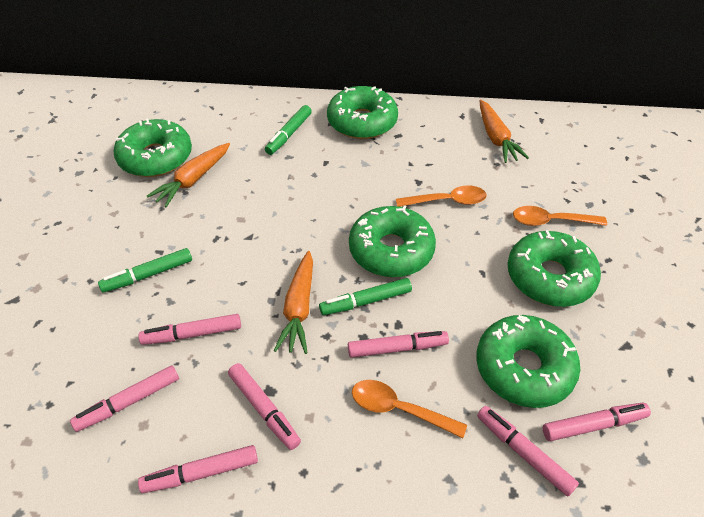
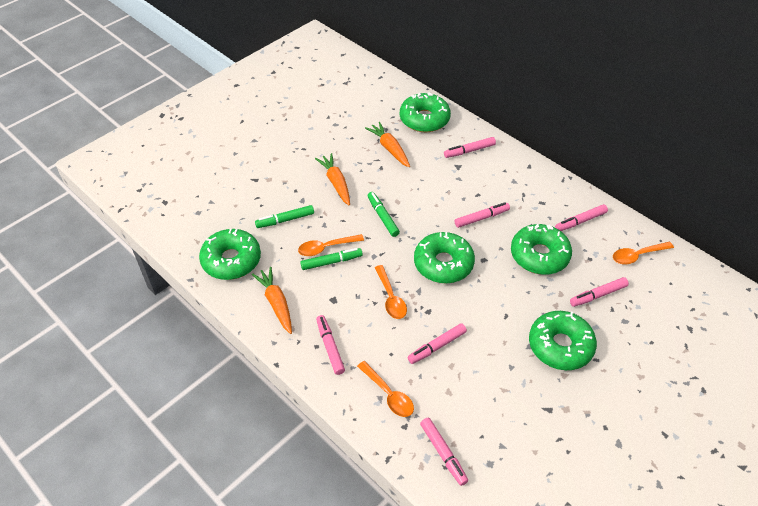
orange spoon: [352,380,467,438] [396,186,487,207] [513,206,607,226] = 3 -> [298,234,364,256] [357,361,414,417] [375,265,407,319] [613,242,674,264] = 4

